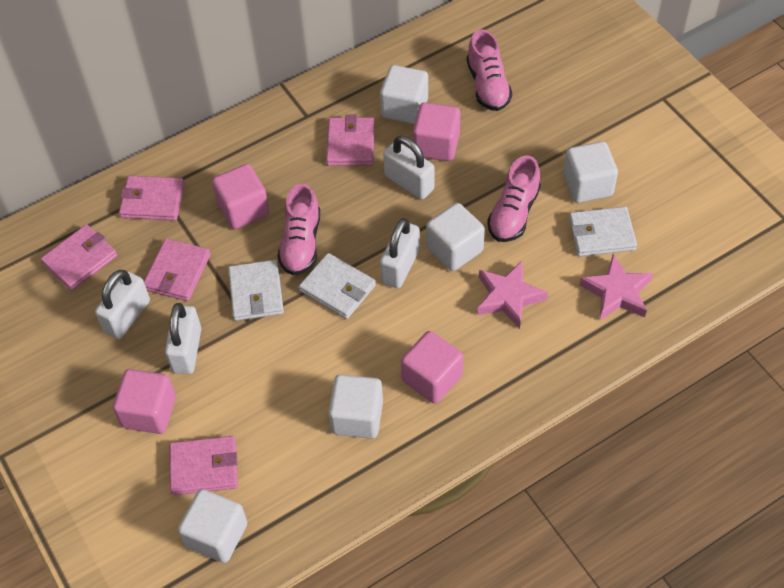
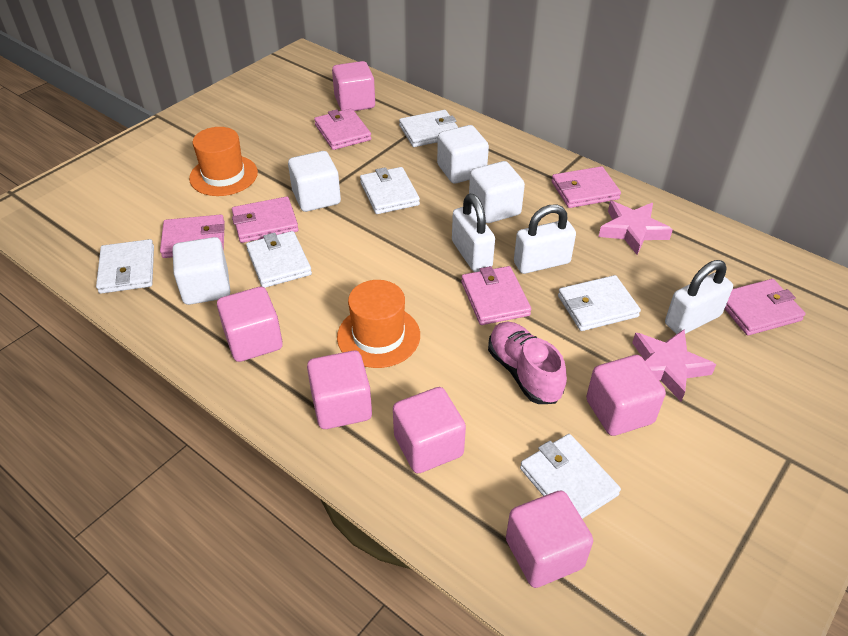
orange hat: none = 0 -> [189,127,258,196] [337,280,420,368] = 2
pink cube: [113,369,176,434] [212,164,269,229] [401,331,463,404] [413,102,460,161] = 4 -> [217,287,283,362] [307,350,372,429] [332,61,375,111] [393,387,466,473] [506,491,593,588] [586,355,666,436] = 6
pink shoe: [277,183,320,275] [467,30,512,111] [487,155,541,242] = 3 -> [488,322,567,404] = 1
pink wallet: [41,224,117,291] [119,176,185,221] [144,238,211,301] [169,436,238,495] [326,115,374,166] = 5 -> [160,214,225,258] [232,196,298,243] [314,108,371,150] [461,266,531,325] [551,166,621,208] [725,279,806,335] = 6
white cube: [178,489,247,563] [328,374,383,439] [380,65,428,124] [426,203,485,271] [563,141,618,203] = 5 -> [173,237,230,305] [288,151,341,212] [437,125,489,184] [469,161,525,223] = 4
white padlock: [95,270,150,339] [165,303,201,374] [380,218,420,288] [383,136,435,199] = 4 -> [452,194,495,272] [514,204,576,274] [665,260,733,334] = 3
white wallet: [228,260,284,321] [299,253,376,319] [569,207,637,256] = 3 -> [96,239,154,294] [246,231,312,288] [360,167,420,214] [399,110,459,147] [520,434,621,519] [558,275,641,331] = 6

